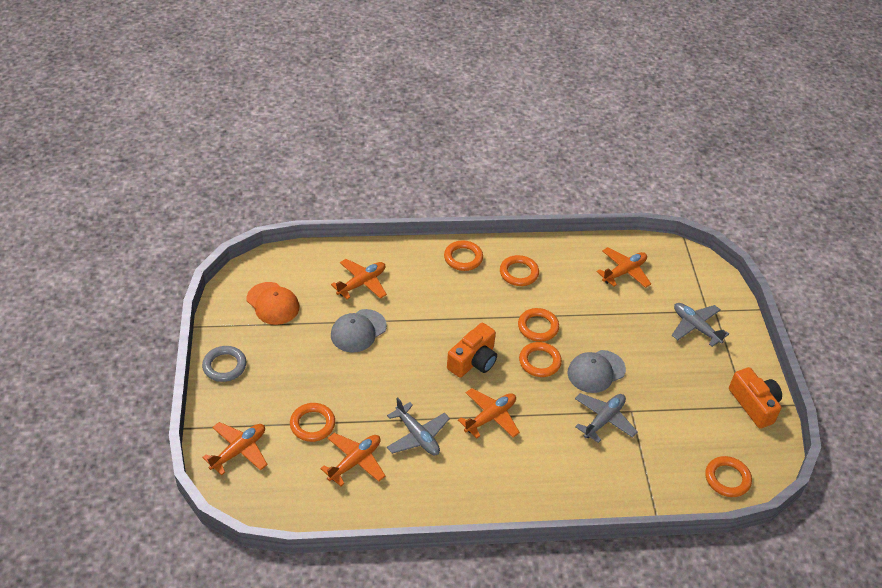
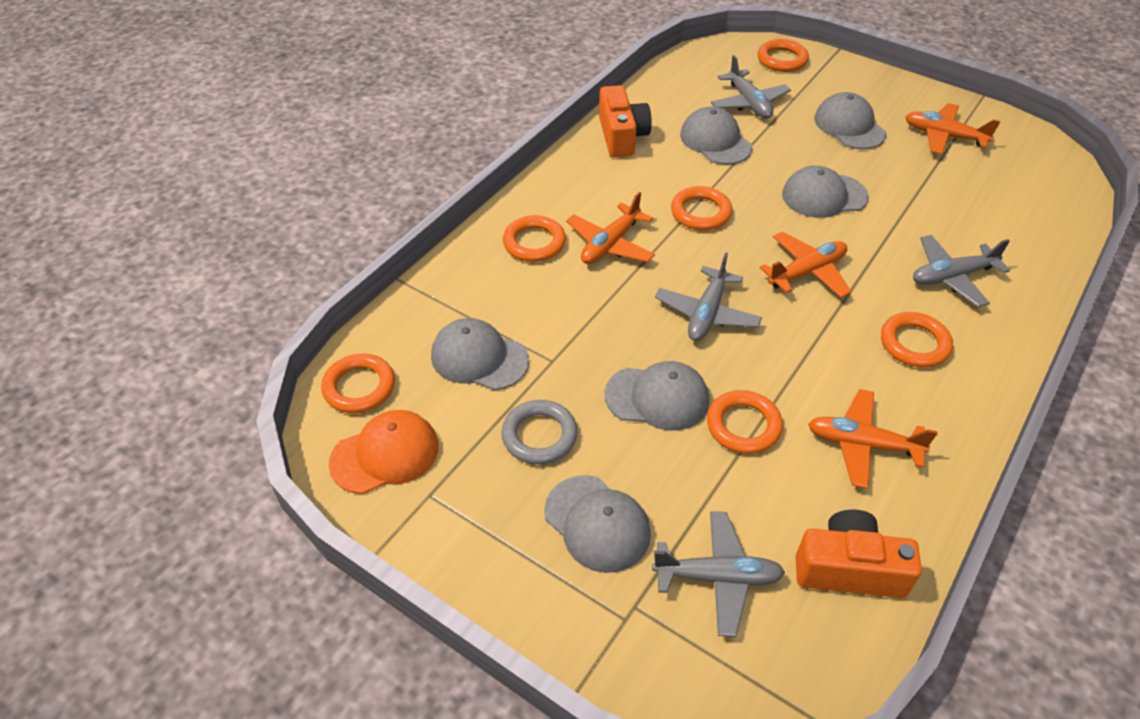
grey cap: [331,309,387,353] [568,350,626,393] = 2 -> [431,318,529,390] [544,475,651,573] [604,361,709,431] [680,107,752,165] [782,166,869,218] [814,92,886,149] = 6
grey plane: [387,398,450,455] [575,393,638,443] [672,303,729,347] = 3 -> [652,511,785,637] [655,253,762,341] [711,55,791,119] [913,235,1010,307] = 4
orange plane: [202,422,268,475] [320,433,385,486] [331,259,387,299] [458,388,520,438] [596,247,651,288] = 5 -> [566,192,655,264] [760,232,851,298] [808,389,938,489] [905,103,1000,154] = 4

